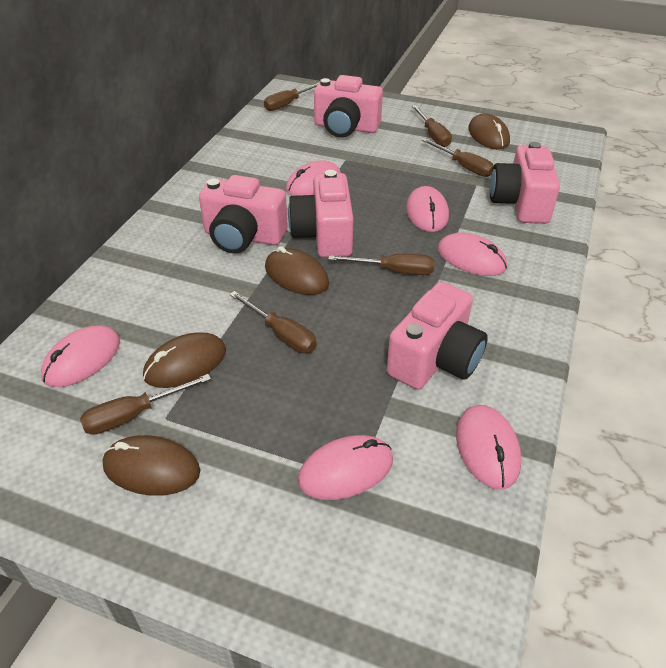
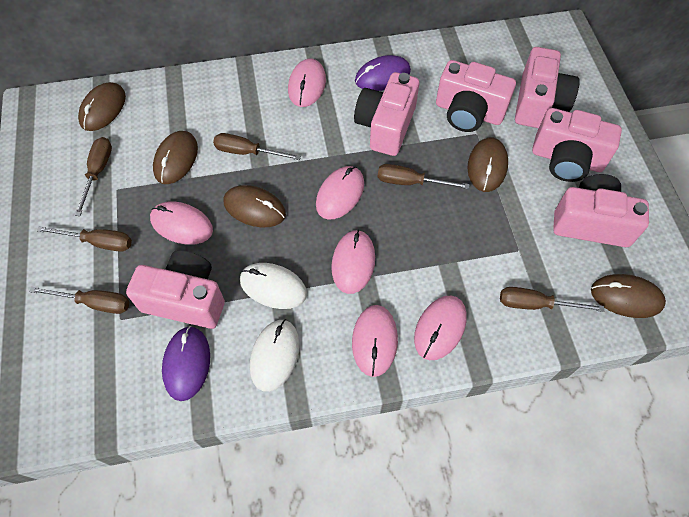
brown mouse: [103,435,200,496] [143,332,226,388] [265,246,329,295] [468,114,510,149] = 4 -> [78,82,126,131] [153,131,198,184] [223,185,286,227] [467,138,508,192] [591,274,666,318] = 5
pink camera: [199,175,288,254] [288,170,354,258] [314,75,383,138] [387,282,488,389] [490,142,560,224] = 5 -> [126,250,225,329] [354,72,419,156] [436,60,516,132] [515,47,580,128] [532,108,622,182] [553,174,649,247] = 6
purple mouse: none = 0 -> [162,326,210,401] [355,55,411,91] = 2
white mouse: none = 0 -> [240,263,307,309] [250,319,300,392] = 2

